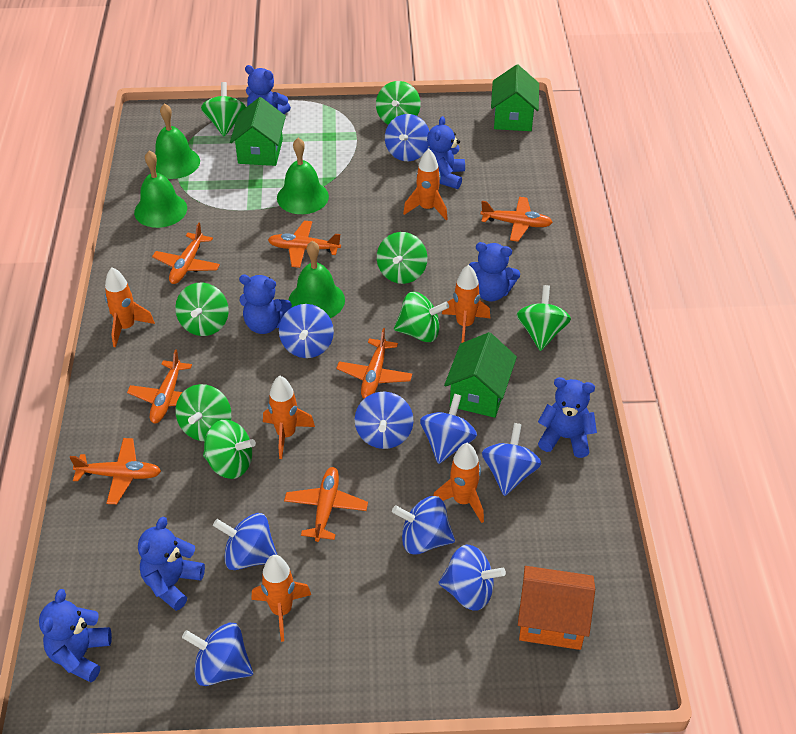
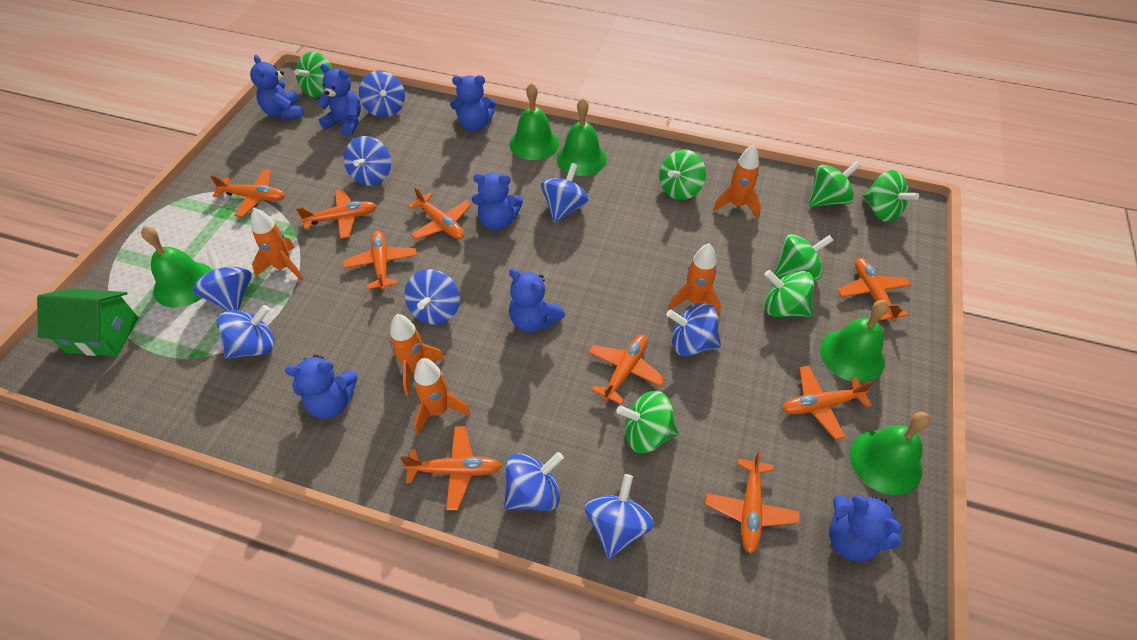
green bell: [134,150,187,228] [155,103,200,179] [277,138,329,214] [289,241,345,318] = 4 -> [141,226,213,308] [510,83,559,160] [556,98,607,176] [820,300,889,382] [850,412,931,495] = 5
green house: [230,97,286,166] [444,332,517,418] [491,65,539,131] = 3 -> [37,288,139,356] = 1
green spinning top: [175,283,229,336] [176,384,231,441] [201,82,246,136] [203,420,256,479] [376,81,420,125] [377,232,427,284] [394,292,449,342] [516,285,571,351] = 8 -> [294,51,332,97] [617,391,679,453] [659,149,706,200] [764,270,814,317] [774,234,834,280] [809,161,861,207] [863,170,919,222] = 7
orange house: [518,566,595,650] = 1 -> none = 0
orange plane: [69,438,161,504] [127,349,192,424] [152,223,220,284] [268,221,341,268] [284,467,368,542] [336,328,412,399] [481,197,553,242] = 7 -> [210,169,285,217] [296,189,377,239] [343,230,417,290] [400,426,502,510] [408,187,471,240] [588,334,666,405] [705,450,800,554] [782,366,874,440] [837,258,911,322] = 9
orange rocket: [105,267,155,348] [251,555,311,642] [263,376,315,459] [403,149,448,220] [433,443,484,523] [442,265,490,343] = 6 -> [251,208,303,281] [390,314,445,396] [413,358,470,435] [668,243,721,317] [713,144,761,218] = 5

